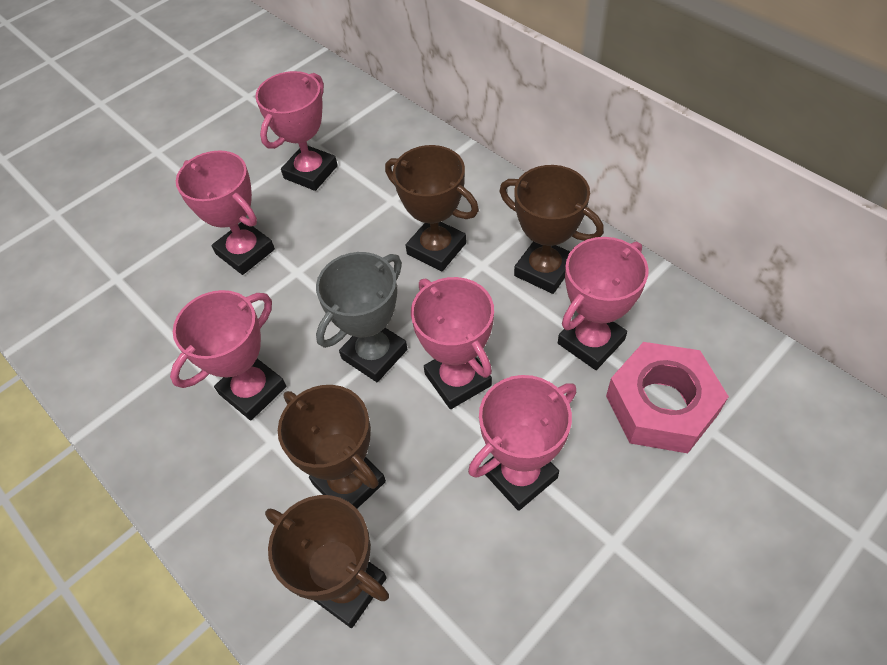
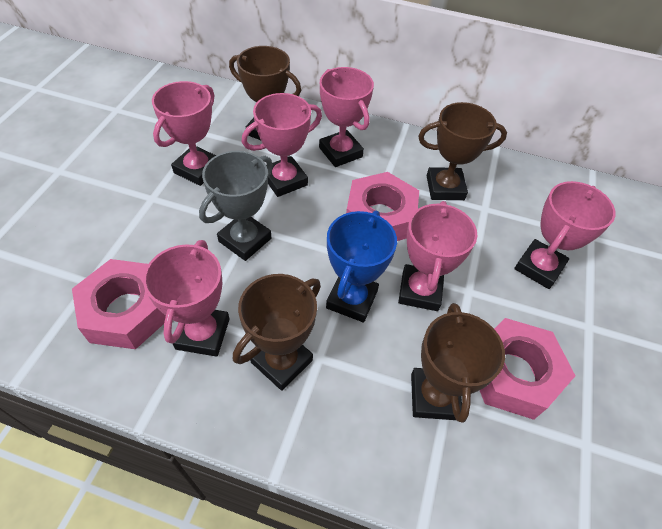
blue trophy: none = 0 -> [326,211,397,322] = 1
pink nut: [606,342,729,453] = 1 -> [72,259,166,349] [346,172,419,241] [480,318,576,420] = 3

